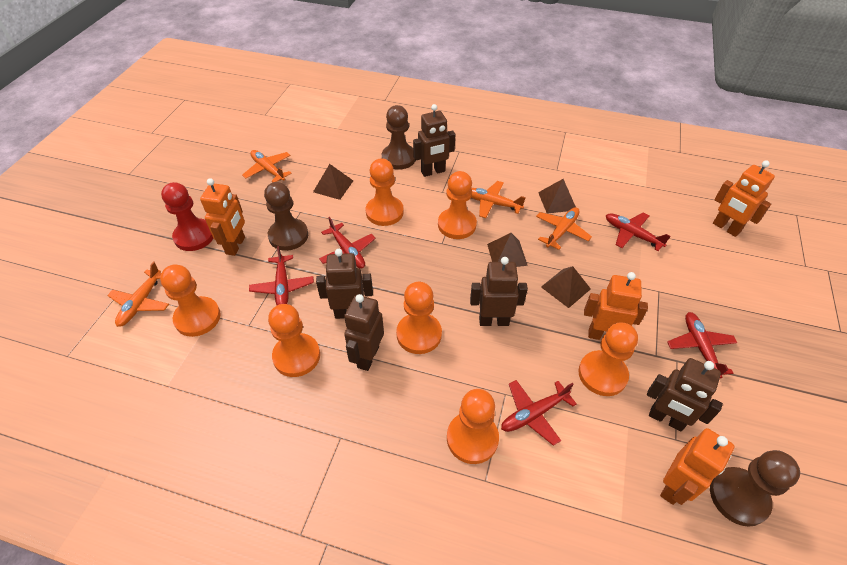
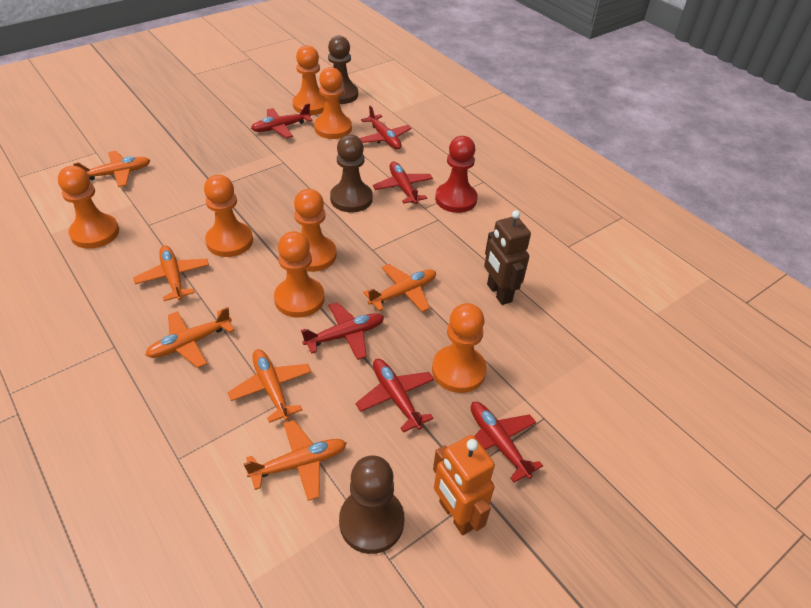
brown pyramid: [313,164,353,200] [487,233,528,267] [538,179,576,214] [541,266,591,308] = 4 -> none = 0
brown robot: [316,249,373,319] [344,294,384,371] [413,104,456,177] [470,257,528,326] [647,358,723,431] = 5 -> [484,210,531,305] = 1
orange plane: [107,262,169,327] [242,150,292,182] [471,181,526,218] [536,207,592,250] = 4 -> [73,151,150,187] [133,245,209,301] [145,307,235,368] [228,349,312,423] [243,420,347,501] [363,264,436,312] = 6
orange robot: [200,178,245,256] [584,272,648,340] [660,428,734,505] [713,160,775,237] = 4 -> [433,435,495,536] = 1
red plane: [249,246,314,305] [319,217,376,269] [501,380,577,446] [606,212,671,251] [667,312,737,379] = 5 -> [251,103,313,138] [301,302,384,360] [355,359,434,433] [359,105,412,150] [373,162,433,204] [471,402,543,483] = 6

